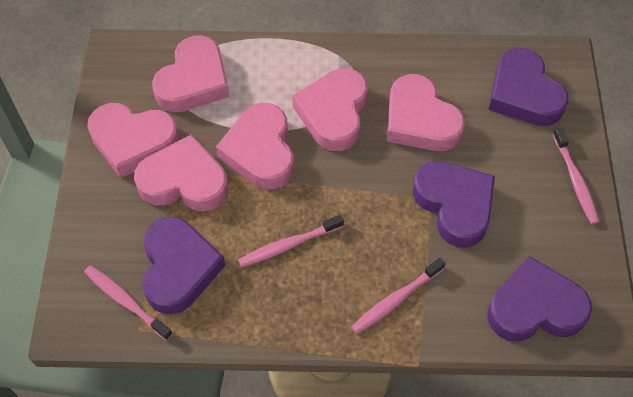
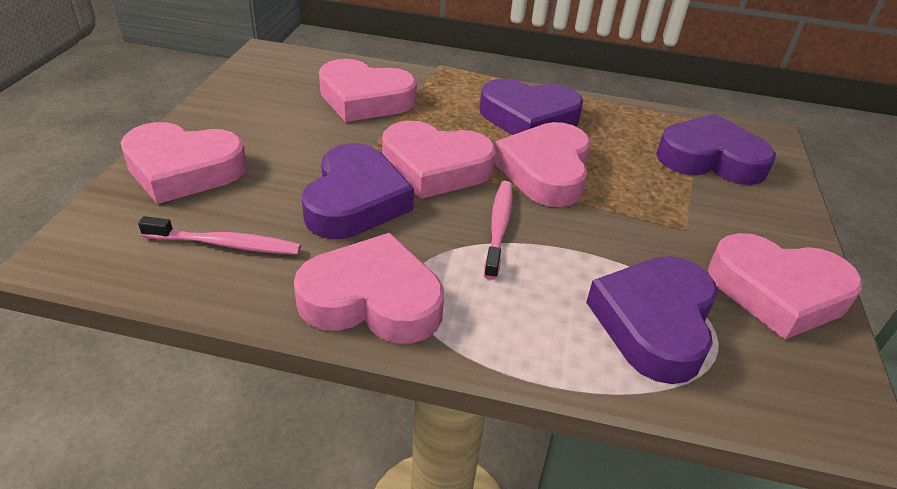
pink toothbrush: [84,266,173,341] [238,215,344,267] [351,258,446,334] [553,127,599,224] = 4 -> [138,216,301,255] [484,181,513,280] = 2

